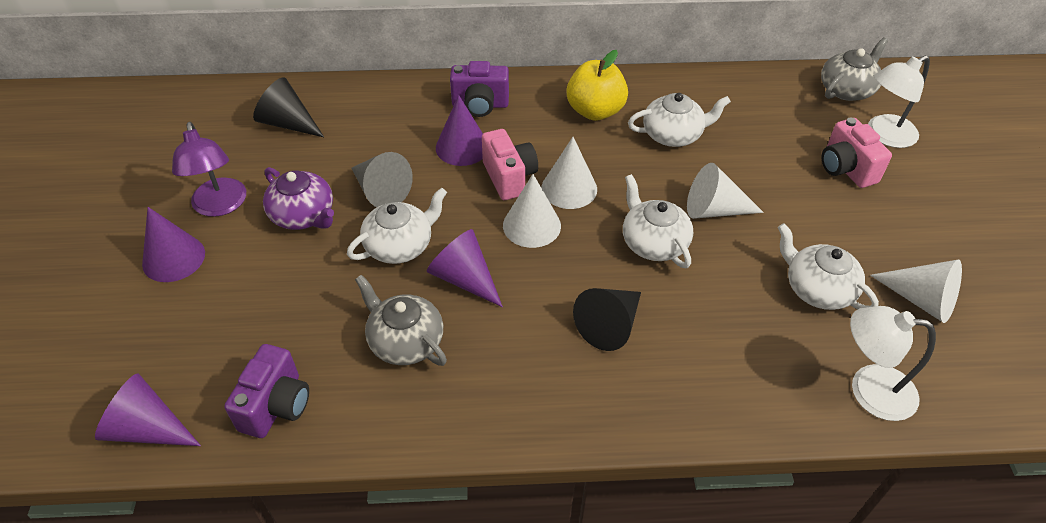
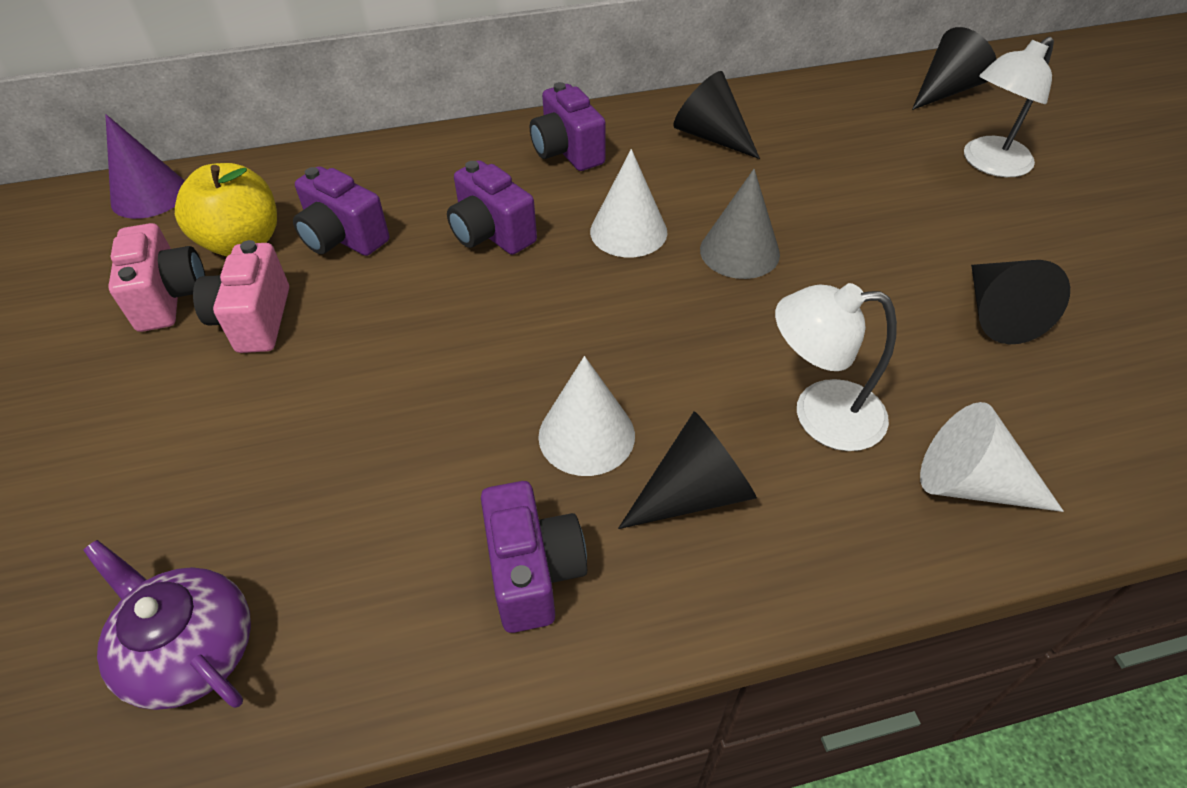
black cone: [253,77,324,137] [573,288,641,351] = 2 -> [618,411,757,529] [673,71,760,159] [912,27,997,110] [971,260,1070,344] = 4
grey teapot: [355,275,447,366] [821,37,888,101] = 2 -> none = 0
purple camera: [224,344,309,438] [450,61,509,117] = 2 -> [293,166,389,256] [447,160,537,255] [481,481,587,633] [530,82,606,171] = 4
purple cone: [95,373,201,446] [142,207,205,282] [427,229,503,307] [436,95,483,166] = 4 -> [105,114,185,219] = 1
purple lamp: [172,122,246,217] = 1 -> none = 0
white cone: [503,174,561,248] [542,137,597,209] [687,163,764,219] [870,260,962,323] = 4 -> [538,356,635,476] [590,149,667,257] [920,402,1064,512] = 3
white teapot: [347,187,447,264] [623,174,693,268] [628,93,731,147] [778,223,879,310] = 4 -> none = 0

